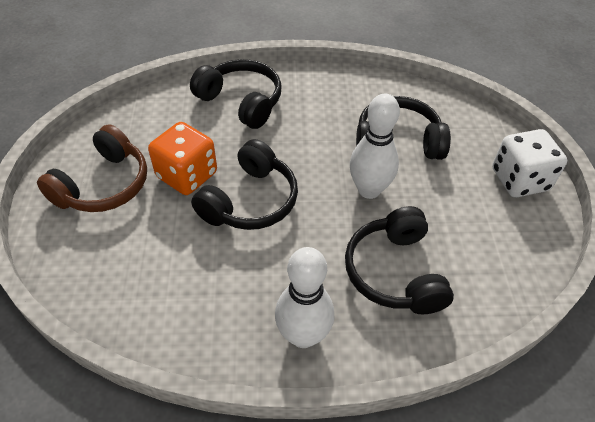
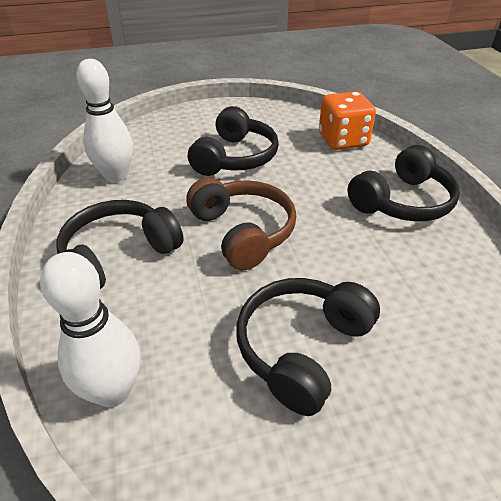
white dice: [492,129,567,197] = 1 -> none = 0

